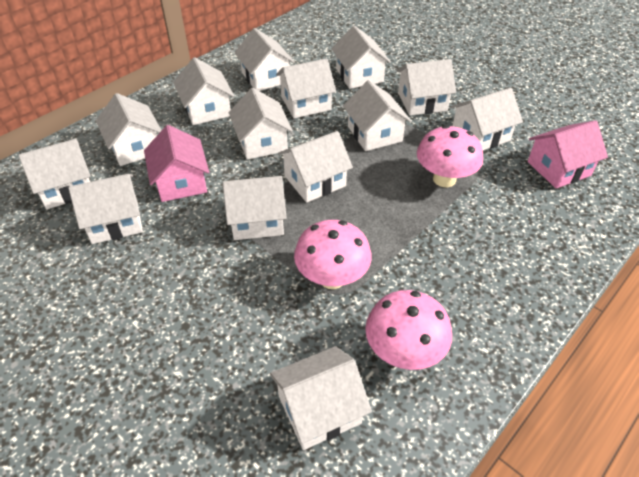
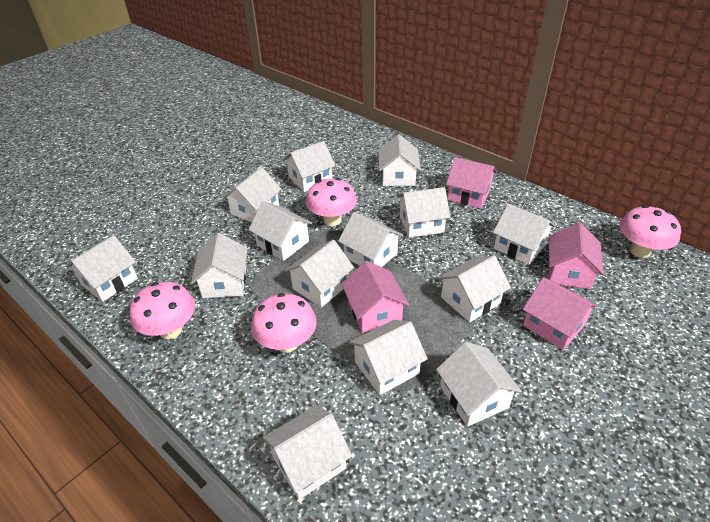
pink house: [144,125,209,202] [528,120,608,188] = 2 -> [342,261,409,333] [446,157,497,209] [523,277,598,350] [548,223,604,289] = 4
pink mushroom: [294,220,372,289] [365,290,452,370] [417,125,483,187] = 3 -> [129,282,195,339] [251,293,317,353] [306,178,357,226] [620,205,681,258] = 4

